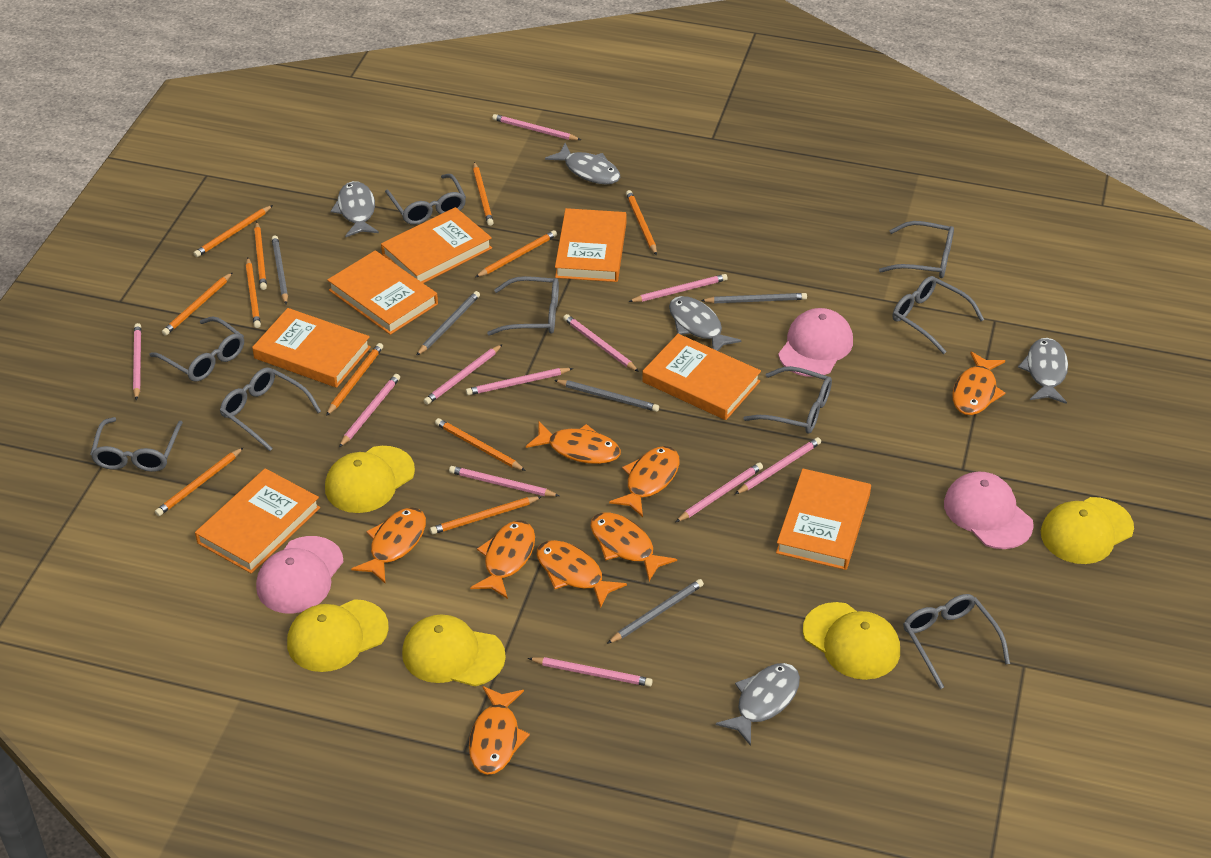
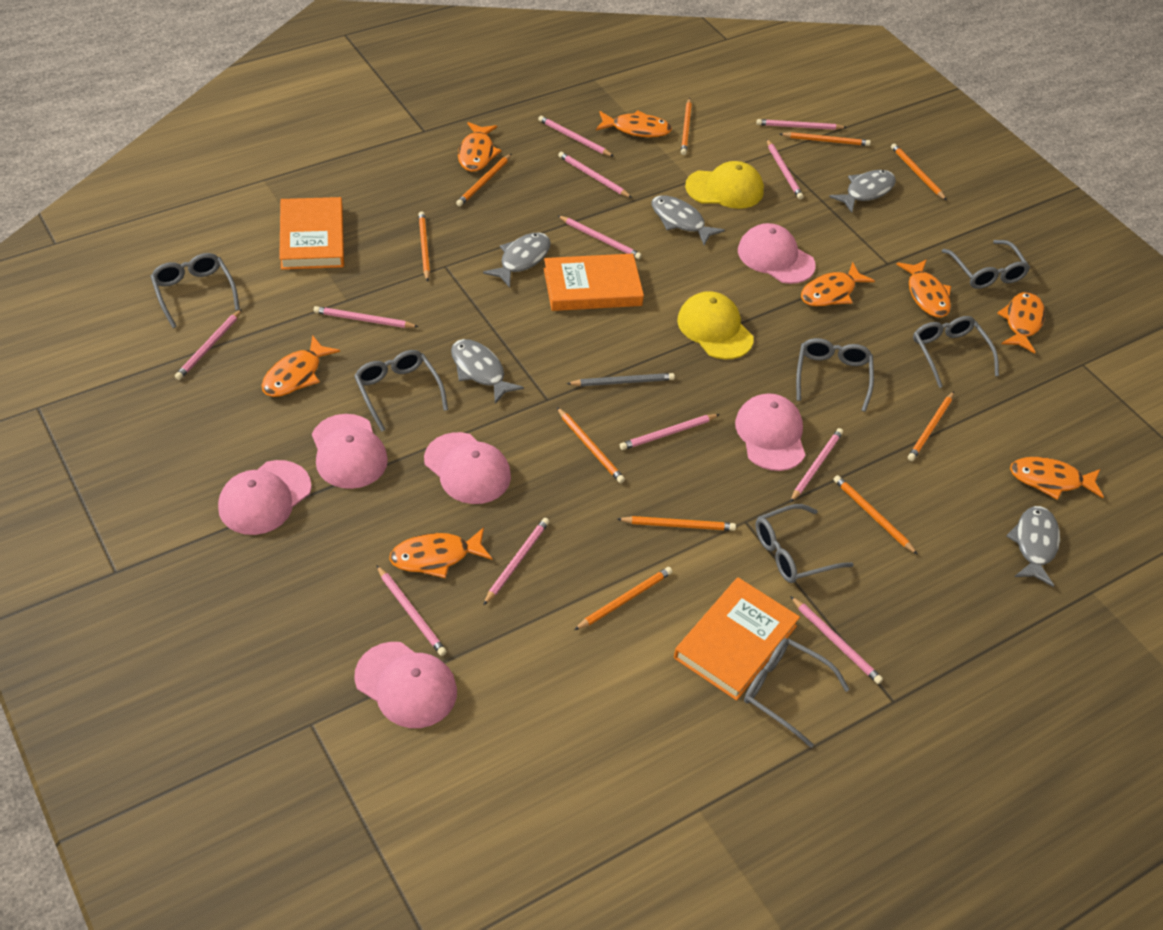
grey glasses: [90,417,183,472] [150,316,244,382] [220,367,321,451] [385,174,466,225] [487,276,559,336] [743,366,832,433] [879,221,954,278] [893,276,984,354] [903,594,1010,689] = 9 -> [150,253,240,328] [354,350,448,432] [744,638,850,748] [755,504,854,583] [796,338,874,412] [913,316,999,388] [942,240,1030,289] = 7
grey pencil: [272,236,288,304] [416,291,480,356] [554,380,659,412] [607,579,704,644] [701,293,807,304] = 5 -> [567,373,675,386] = 1
orange book: [195,468,320,574] [252,308,371,388] [327,251,438,335] [381,207,492,283] [555,208,627,282] [642,334,761,420] [776,469,871,570] = 7 -> [279,197,344,270] [544,254,644,311] [674,577,800,701] = 3
orange pencil: [155,447,244,516] [162,272,233,336] [194,205,273,257] [246,258,261,328] [254,222,267,290] [326,343,383,416] [430,496,542,534] [435,418,526,471] [473,162,494,226] [476,230,557,277] [626,190,657,255] = 11 -> [418,211,430,282] [456,154,511,207] [557,407,625,483] [574,567,672,630] [618,516,736,531] [681,98,692,155] [780,132,871,146] [833,475,918,555] [891,143,947,201] [908,391,954,461] = 10
pink cap: [256,536,344,614] [778,308,853,377] [944,472,1034,549] = 3 -> [218,460,311,535] [312,414,388,489] [354,642,457,728] [424,432,511,504] [735,393,805,471] [738,223,816,284] = 6
pink pencil: [133,323,141,400] [339,374,400,447] [424,344,503,405] [449,466,559,497] [466,368,573,395] [492,114,581,140] [528,657,653,687] [563,314,639,372] [628,274,728,302] [676,462,763,522] [735,437,821,494] = 11 -> [175,309,242,380] [314,306,419,328] [376,565,447,656] [483,518,549,605] [538,116,614,157] [557,215,642,259] [558,152,632,198] [620,414,720,450] [757,119,847,130] [767,139,804,199] [790,428,843,502] [790,596,883,684] = 12
yellow cap: [287,599,389,672] [325,446,415,513] [402,614,506,686] [803,602,900,680] [1041,497,1134,564] = 5 -> [677,291,754,360] [685,161,764,209] = 2

